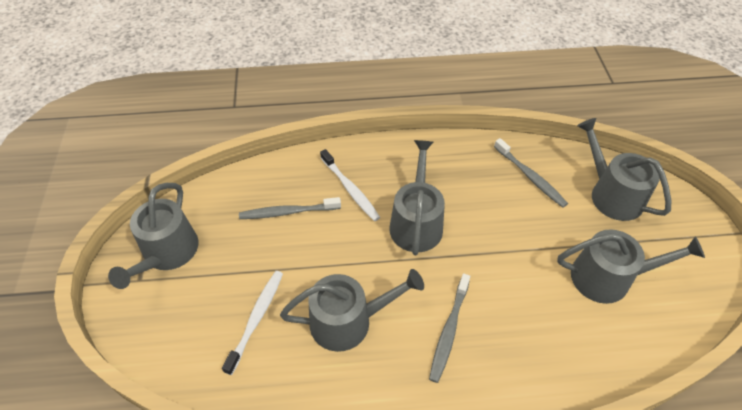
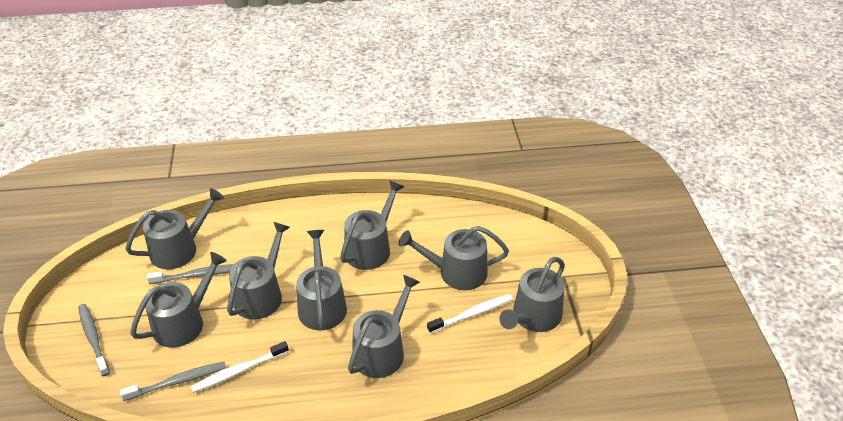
grey watering can: [108,183,199,289] [280,269,424,352] [389,140,445,255] [557,229,705,304] [577,118,671,221] = 5 -> [125,188,224,269] [130,252,227,348] [227,222,290,320] [296,230,347,330] [340,180,404,270] [348,275,420,378] [399,226,509,290] [499,257,565,332] = 8

